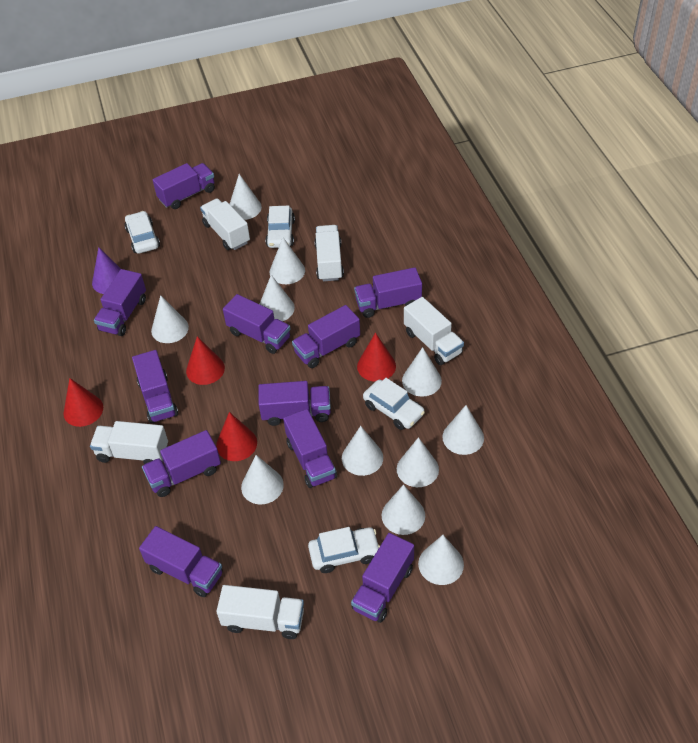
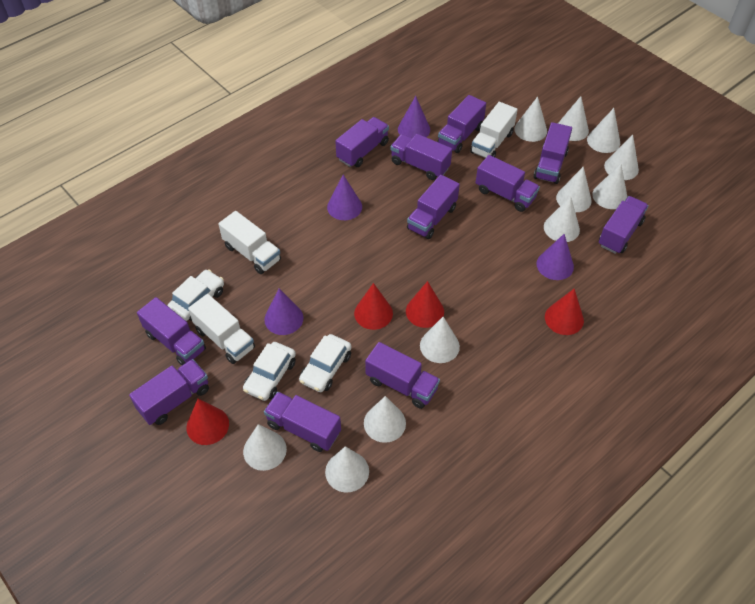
purple cone: [92,247,121,294] = 1 -> [264,289,303,335] [327,175,362,220] [398,96,430,138] [537,234,574,280] = 4
white car: [124,211,160,254] [265,206,295,248] [308,527,380,573] [363,378,425,430] = 4 -> [167,270,224,321] [243,342,296,401] [299,334,351,392] = 3
white truck: [90,421,168,464] [200,198,250,250] [216,585,304,639] [314,225,344,281] [404,297,464,365] = 5 -> [188,294,255,364] [218,211,281,274] [470,102,518,158] = 3

